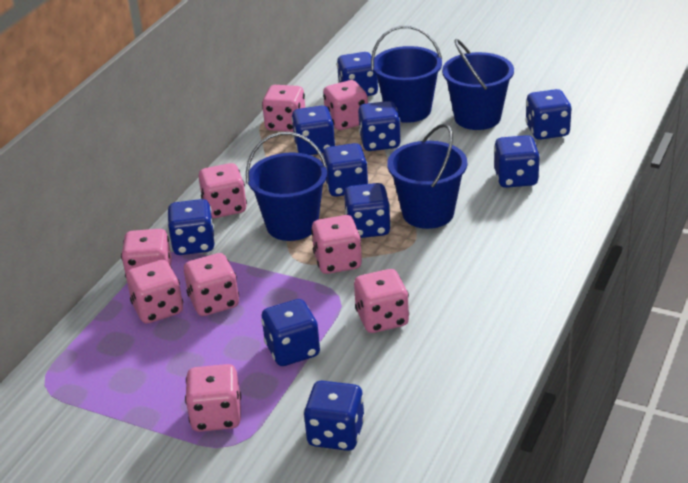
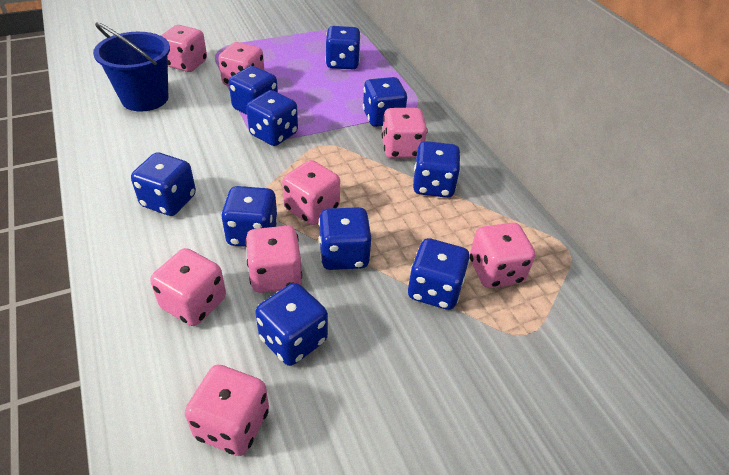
blue bucket: [246,132,327,241] [371,25,442,123] [387,124,467,229] [442,39,514,130] = 4 -> [93,22,170,112] = 1
pink dice: [121,229,172,277] [126,260,183,324] [184,253,239,316] [185,364,241,432] [199,163,247,218] [262,85,305,132] [311,215,362,274] [323,80,368,130] [354,269,409,333] = 9 -> [150,248,226,326] [161,25,207,72] [185,365,269,456] [219,42,265,86] [245,226,302,293] [282,160,340,225] [382,108,428,158] [470,222,535,288] = 8

